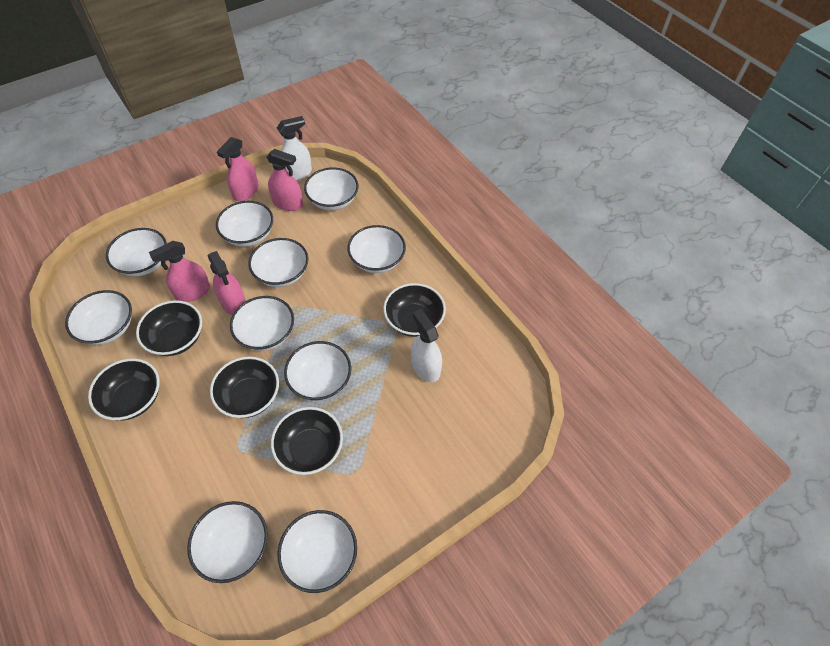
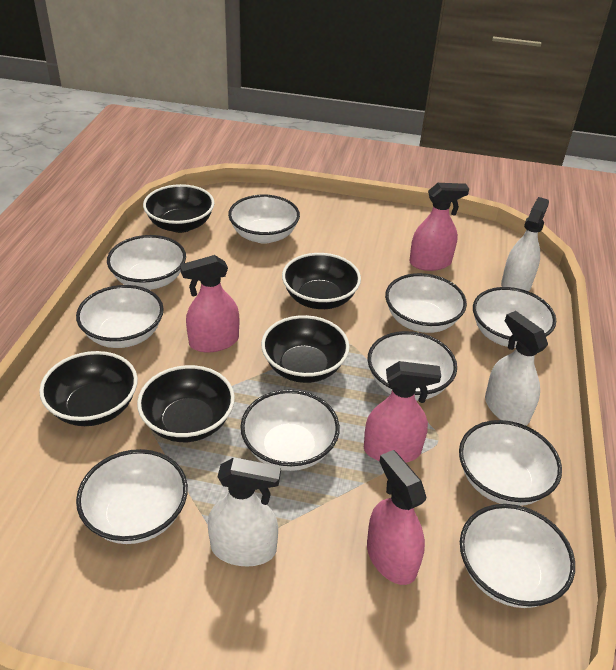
white spray bottle: [277,116,312,180] [411,309,442,382] = 2 -> [208,458,281,566] [485,311,548,426] [501,197,549,292] = 3

